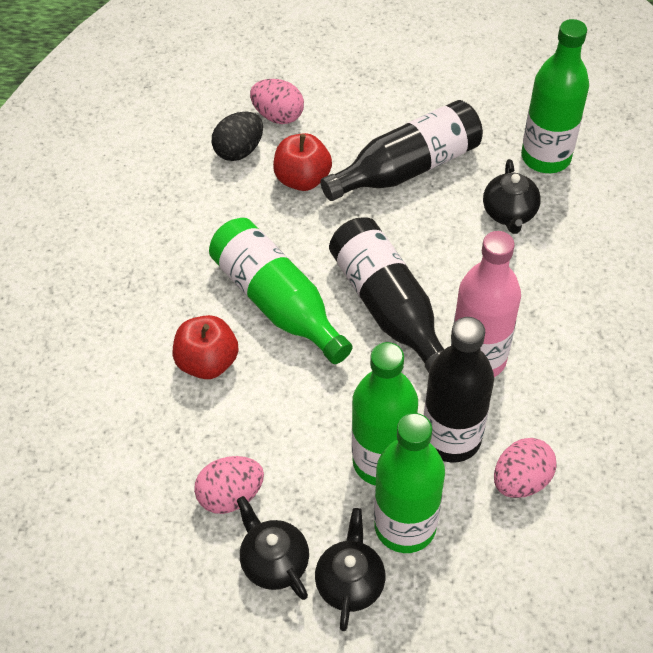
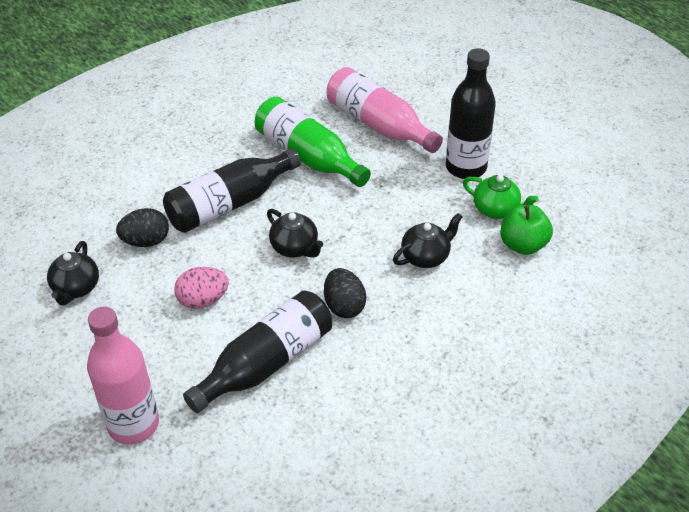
black egg: [212,111,263,161] = 1 -> [116,208,169,247] [324,268,366,318] = 2
green apple: none = 0 -> [501,205,553,255] = 1
green bottle: [209,218,353,364] [352,342,418,486] [374,413,445,553] [521,19,589,173] = 4 -> [255,96,371,187] = 1
green teapot: none = 0 -> [463,175,539,219] = 1
pink bottle: [451,231,521,377] = 1 -> [87,307,159,445] [327,67,443,153] = 2
pink egg: [194,456,264,514] [250,79,304,124] [494,438,557,498] = 3 -> [174,267,229,309] = 1
red apple: [173,315,239,379] [273,133,332,191] = 2 -> none = 0

